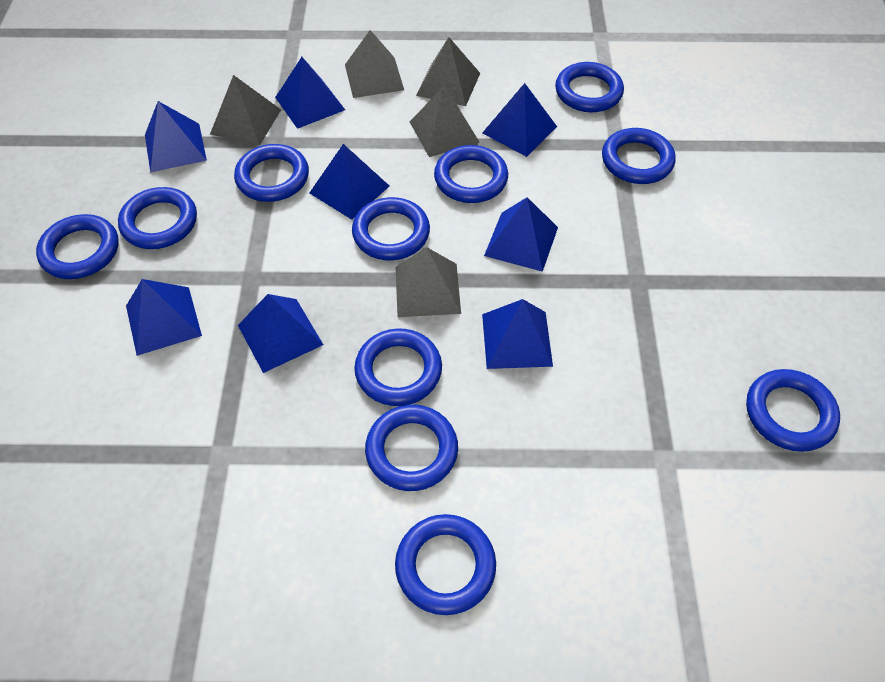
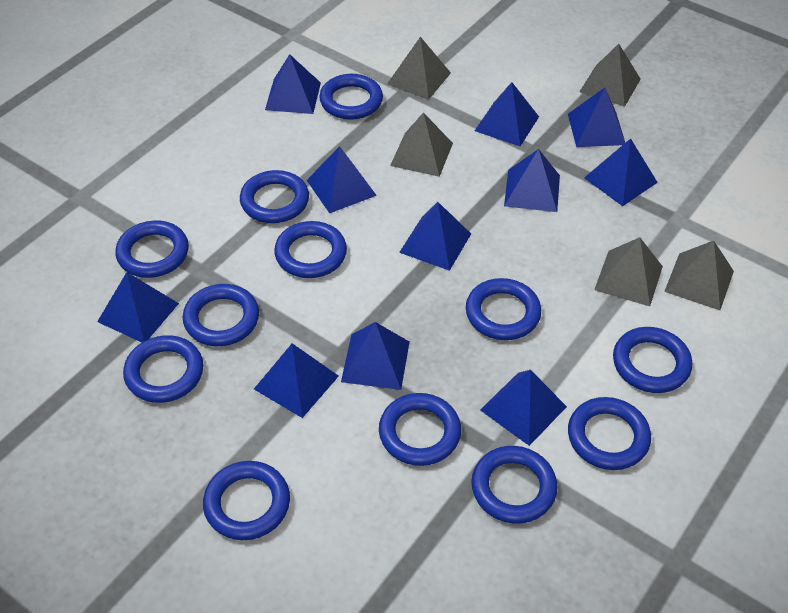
blue pyramid: [126,279,202,356] [145,101,207,172] [238,294,323,373] [275,57,345,129] [310,144,389,220] [482,299,553,369] [483,83,557,157] [484,197,558,272] = 8 -> [97,272,179,342] [254,343,339,418] [265,54,321,114] [307,146,377,213] [341,322,410,390] [399,202,471,271] [475,82,539,146] [480,370,567,446] [504,149,560,212] [568,88,625,147] [584,138,658,206] = 11
blue ring: [36,214,119,279] [118,187,197,249] [234,144,309,202] [352,197,430,260] [354,328,442,406] [365,405,458,491] [395,514,496,615] [434,145,508,203] [555,62,624,112] [602,128,676,184] [746,369,840,452] = 11 -> [115,221,189,278] [123,335,203,403] [183,284,259,346] [203,461,290,540] [240,170,309,223] [274,221,347,278] [319,74,383,120] [379,393,461,466] [466,278,541,340] [471,446,558,524] [568,397,651,470] [613,327,692,393] = 12

